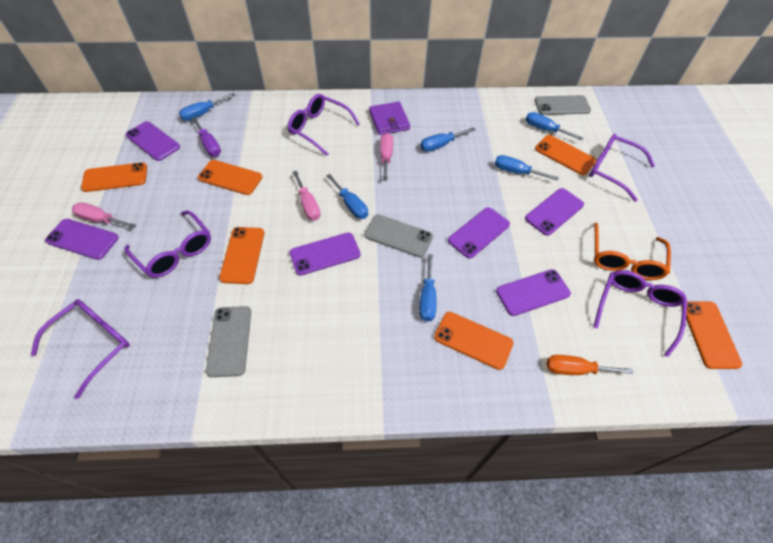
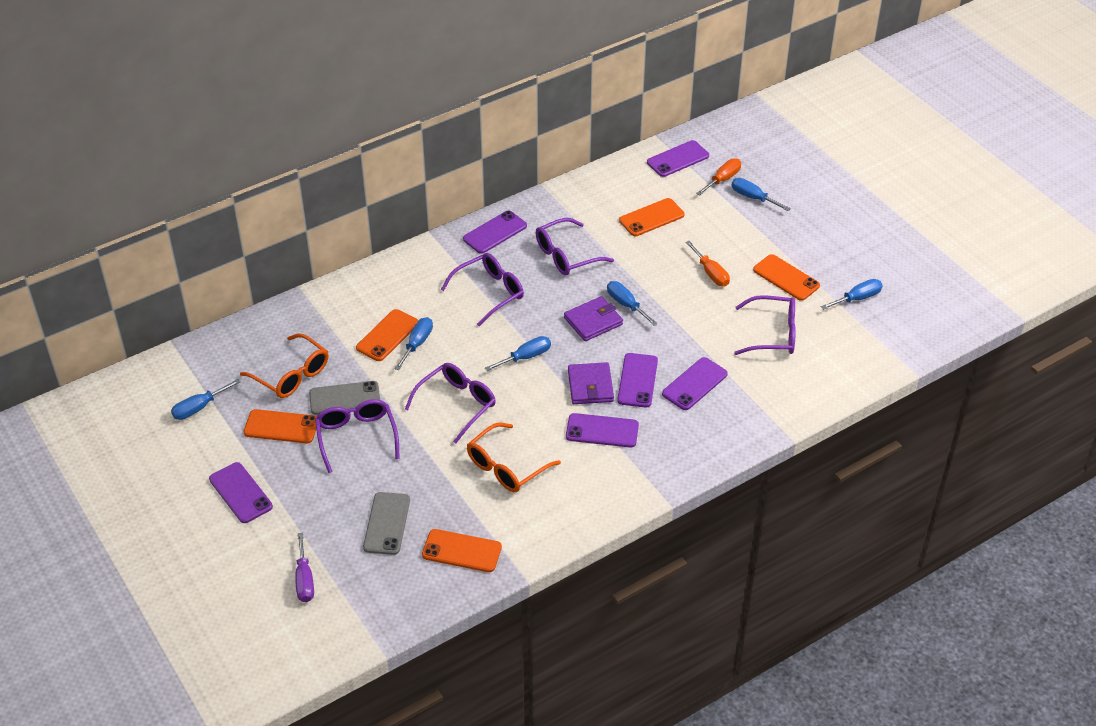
grey phone: [206,306,251,377] [364,215,433,258] [535,95,591,115] = 3 -> [309,381,380,415] [363,492,410,555] = 2
orange glasses: [594,222,671,280] = 1 -> [240,333,328,398] [467,422,561,492] = 2
orange phone: [81,162,147,192] [198,160,262,195] [219,227,264,284] [434,312,513,370] [535,135,596,175] [681,301,742,369] = 6 -> [244,409,317,443] [356,309,419,361] [422,529,502,572] [619,198,685,236] [753,254,820,301] = 5
orange screwdriver: [547,355,633,375] = 1 -> [685,241,730,286] [696,158,741,196] = 2
pink screwdriver: [72,202,136,229] [293,170,320,221] [380,133,393,181] = 3 -> none = 0
purple wallet: [369,102,410,135] = 1 -> [564,296,623,341] [568,362,614,404] = 2

